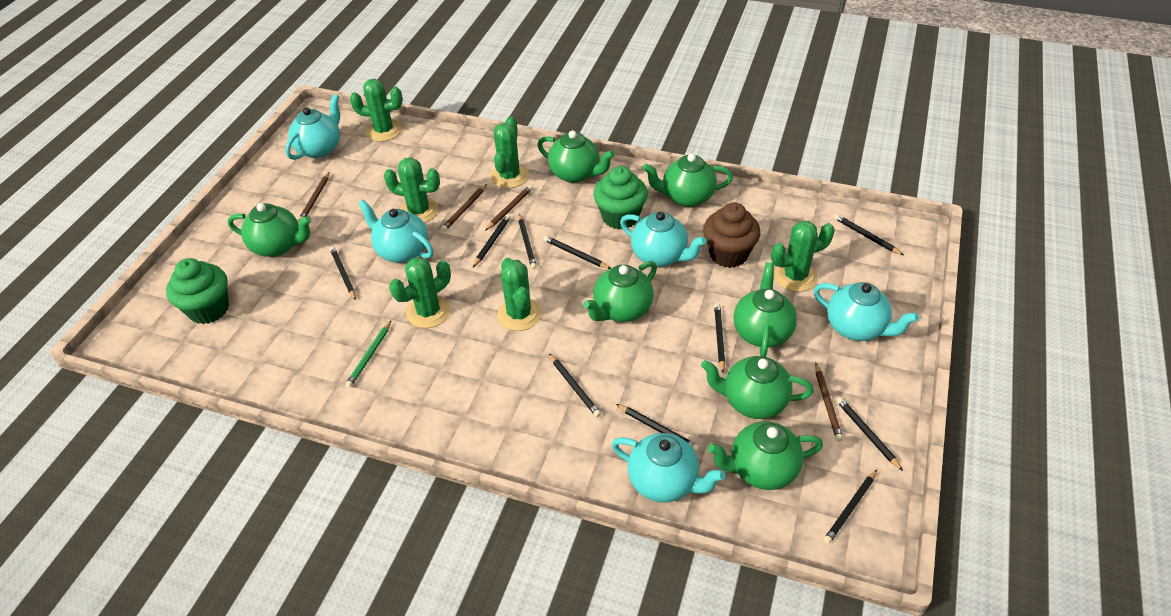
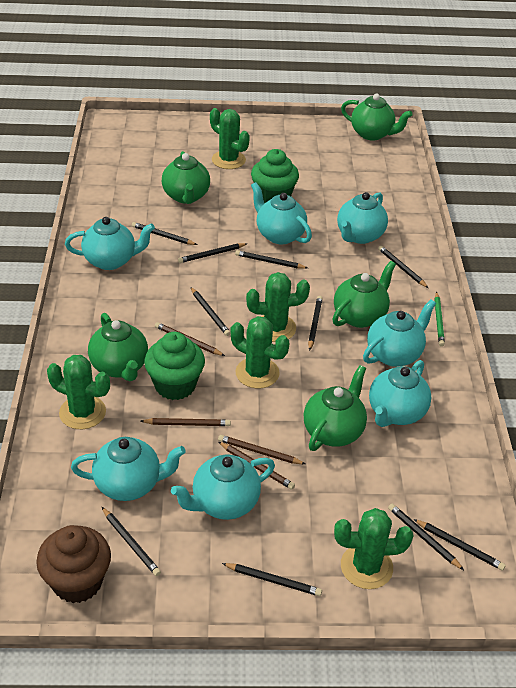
green cactus: [350,79,403,142] [384,157,440,223] [389,257,451,328] [491,116,529,188] [497,258,542,331] [771,221,835,292] = 6 -> [47,355,110,429] [210,108,250,169] [231,316,289,389] [246,272,310,342] [334,508,413,589] = 5
green teapot: [228,203,311,257] [537,130,615,183] [583,261,657,322] [643,153,733,207] [701,356,814,419] [708,421,823,490] [734,262,797,357] = 7 -> [88,313,148,381] [162,151,210,204] [304,365,367,451] [333,261,396,328] [341,93,413,140] = 5
turquoise teapot: [285,94,340,160] [358,200,434,263] [612,433,725,503] [620,212,707,267] [814,282,919,341] = 5 -> [65,217,155,270] [71,437,186,501] [171,455,275,520] [251,182,312,244] [337,192,388,244] [363,300,436,367] [369,360,431,427] = 7

